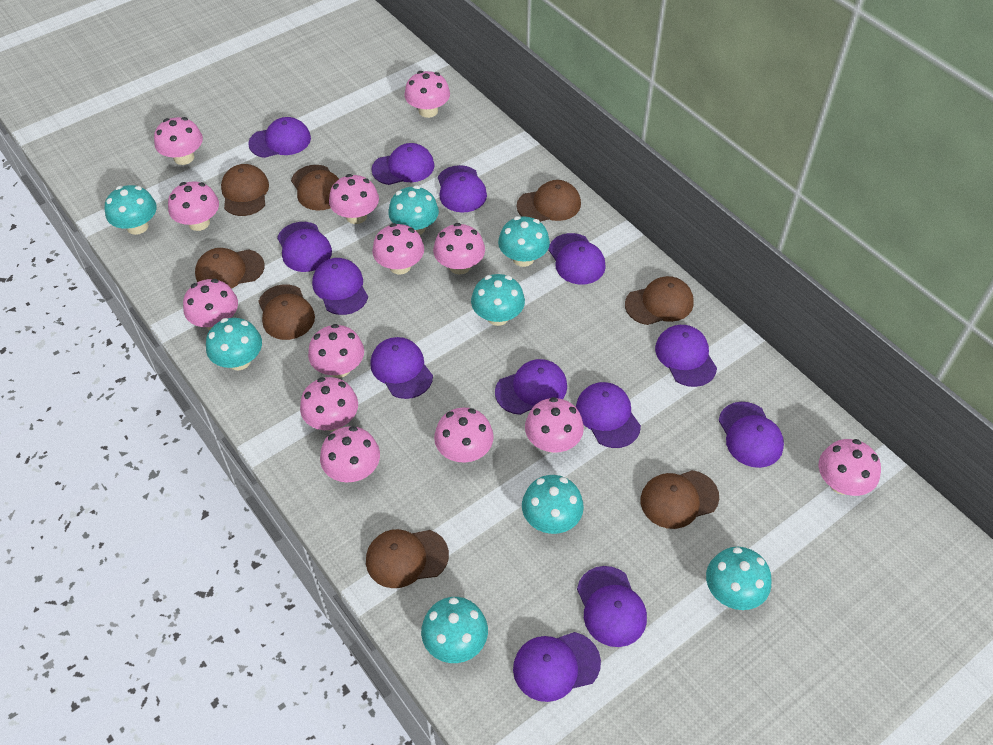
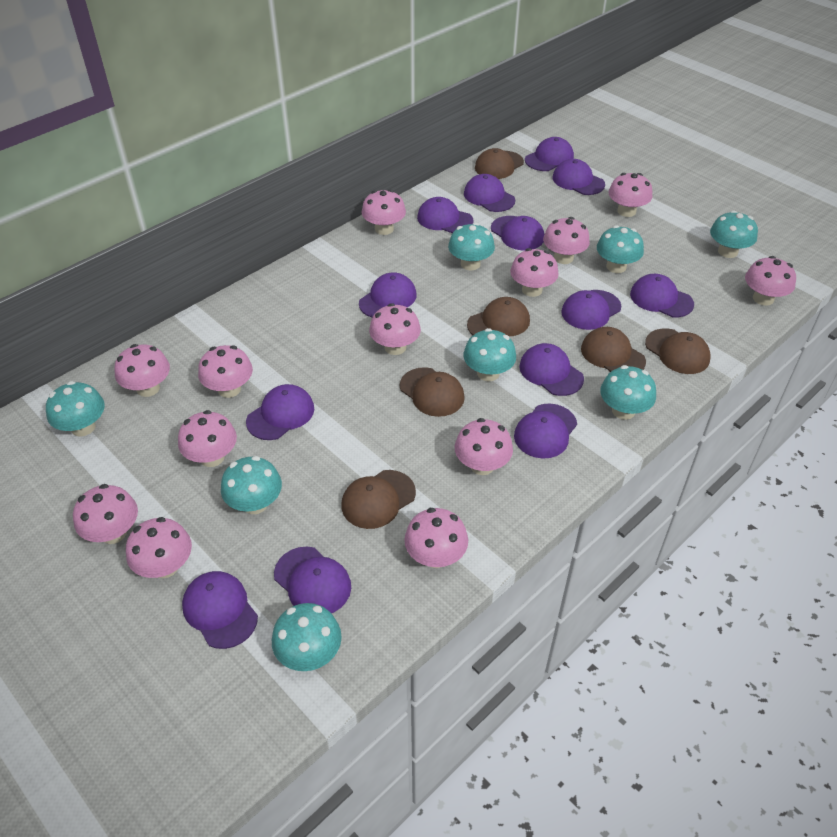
brown cap: [195,248,265,289] [221,164,269,216] [258,284,315,340] [291,165,339,210] [366,529,449,588] [517,180,581,222] [625,276,694,325] [640,470,719,529] = 8 -> [341,470,416,529] [400,367,465,417] [467,297,530,336] [475,148,524,179] [581,327,646,372] [645,328,710,374] = 6

